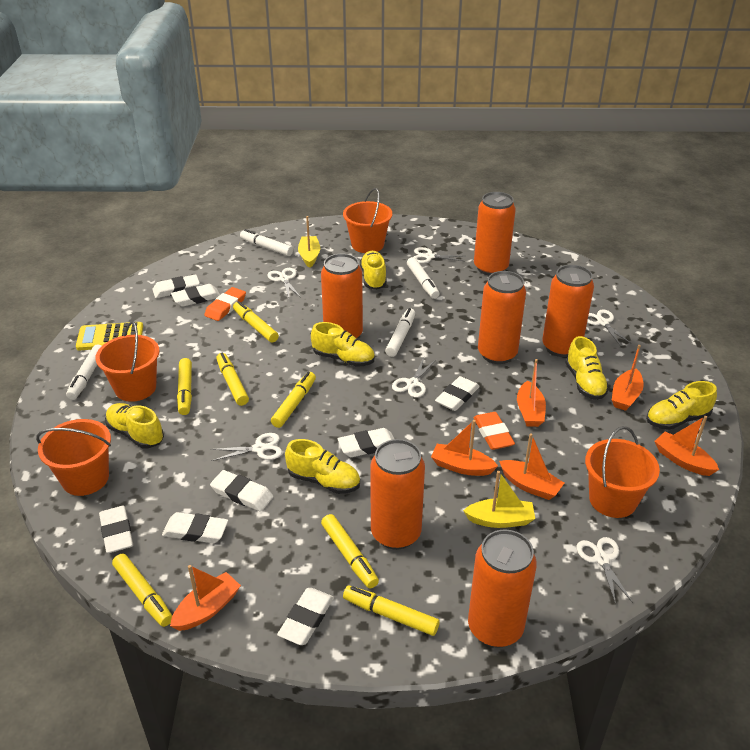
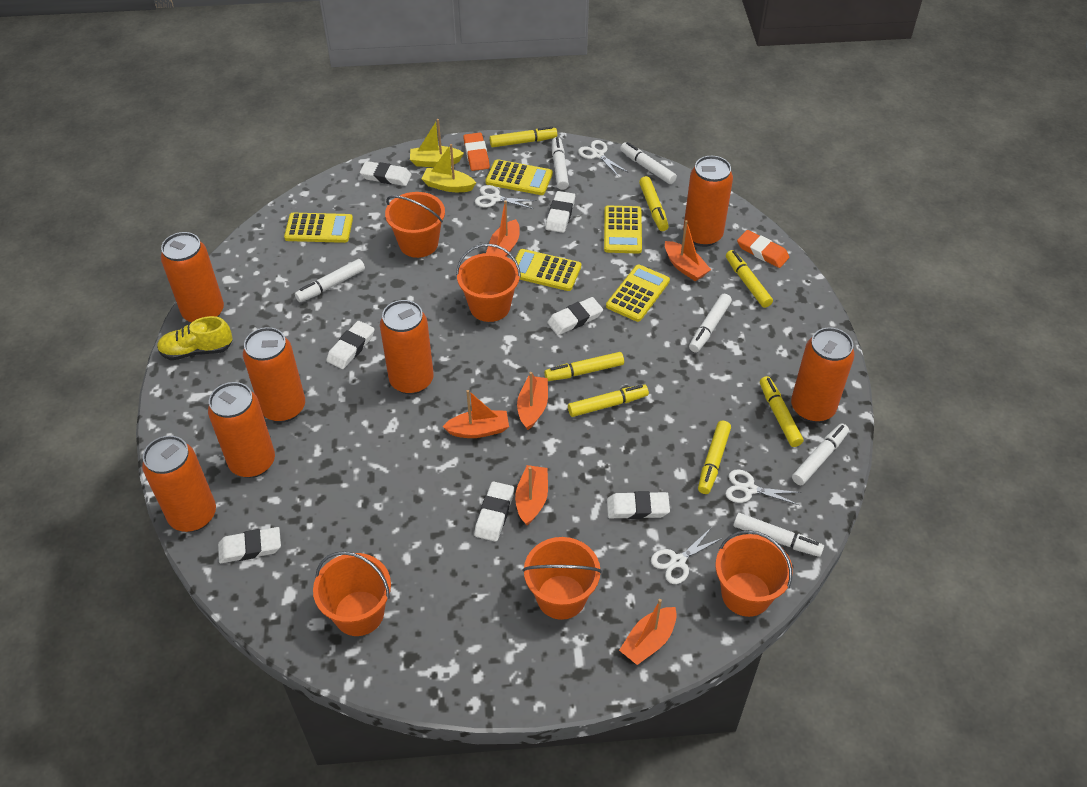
orange bucket: [36,419,111,496] [96,321,160,402] [343,188,392,253] [585,426,660,518] = 4 -> [313,551,391,636] [385,192,445,258] [456,244,521,322] [522,537,602,620] [716,530,793,617] = 5
orange can: [321,253,363,339] [370,439,425,550] [468,529,537,648] [474,192,516,276] [478,271,526,364] [542,265,594,357] = 6 -> [142,436,216,532] [161,232,224,323] [208,382,275,478] [243,327,305,422] [380,300,434,394] [683,156,733,247] [791,327,855,423] = 7
white eraser: [99,506,133,553] [152,275,200,298] [162,512,228,543] [171,284,220,307] [210,470,273,512] [277,588,334,645] [338,428,394,457] [435,376,480,411] = 8 -> [218,527,281,563] [326,321,375,369] [360,161,412,186] [474,481,514,542] [546,191,575,233] [547,297,603,335] [607,491,670,519] = 7
white marker: [66,345,101,400] [240,229,293,256] [385,308,415,357] [407,257,440,299] = 4 -> [295,259,365,302] [552,137,569,190] [620,142,677,184] [689,294,732,352] [733,513,824,557] [792,424,849,485] = 6
white scissors: [210,433,282,461] [267,268,300,298] [392,358,437,398] [414,247,465,263] [577,537,633,604] [587,309,632,345] = 6 -> [475,185,537,209] [578,140,629,177] [651,527,723,584] [725,469,801,505] = 4
yellow calculator: [76,322,143,350] = 1 -> [284,213,353,243] [485,159,553,195] [514,249,581,291] [604,205,642,254] [606,265,670,322] = 5
yellow shoe: [105,403,164,448] [285,439,360,494] [311,322,375,367] [360,251,387,290] [565,336,609,400] [646,381,717,430] = 6 -> [157,316,233,360] = 1

